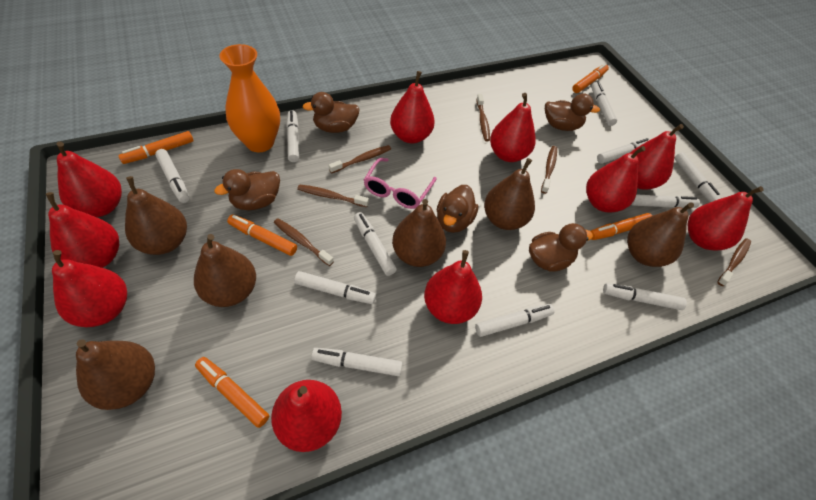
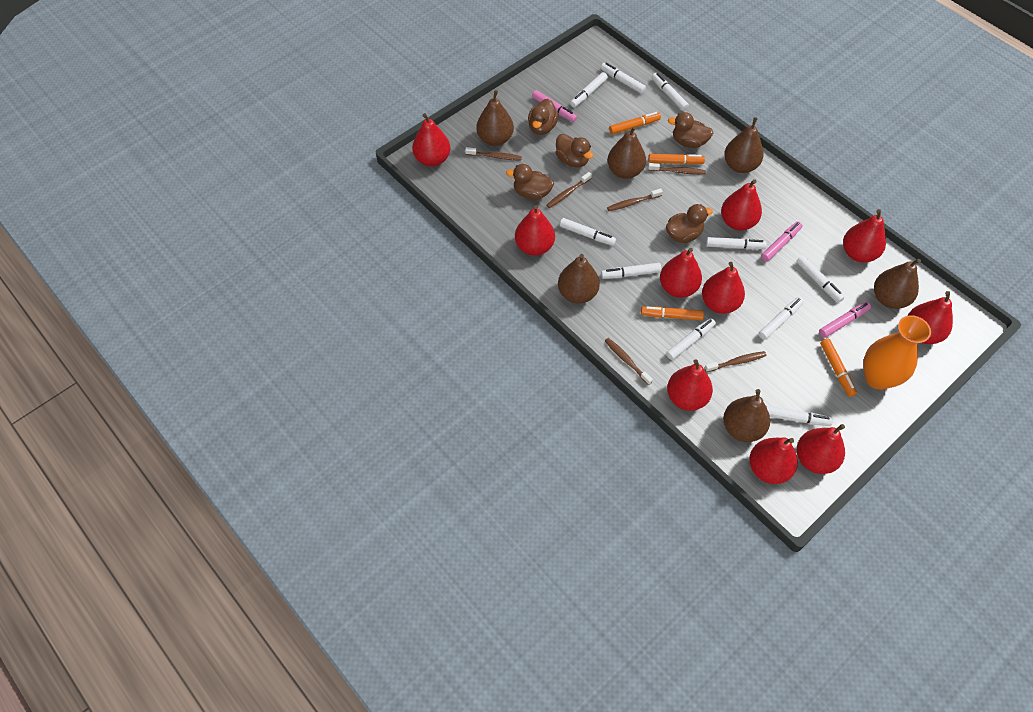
orange marker: [118,131,194,164] [195,357,269,428] [227,214,297,256] [572,63,609,93] [591,213,653,240] = 5 -> [609,112,661,135] [641,307,704,320] [648,154,705,165] [820,339,857,397] = 4
pink glasses: [364,158,437,209] = 1 -> none = 0
pink marker: none = 0 -> [532,90,577,122] [761,222,803,262] [819,302,871,338] = 3
white marker: [155,149,189,203] [286,110,299,162] [294,271,376,304] [311,348,402,376] [354,212,397,276] [475,304,554,337] [591,82,617,126] [597,138,649,164] [603,283,687,310] [631,194,700,208] [674,152,721,202] = 11 -> [560,218,616,246] [570,72,608,107] [601,63,646,94] [601,263,661,279] [652,73,689,111] [666,318,716,360] [706,237,767,250] [759,297,804,340] [766,406,833,426] [796,255,845,302] = 10

